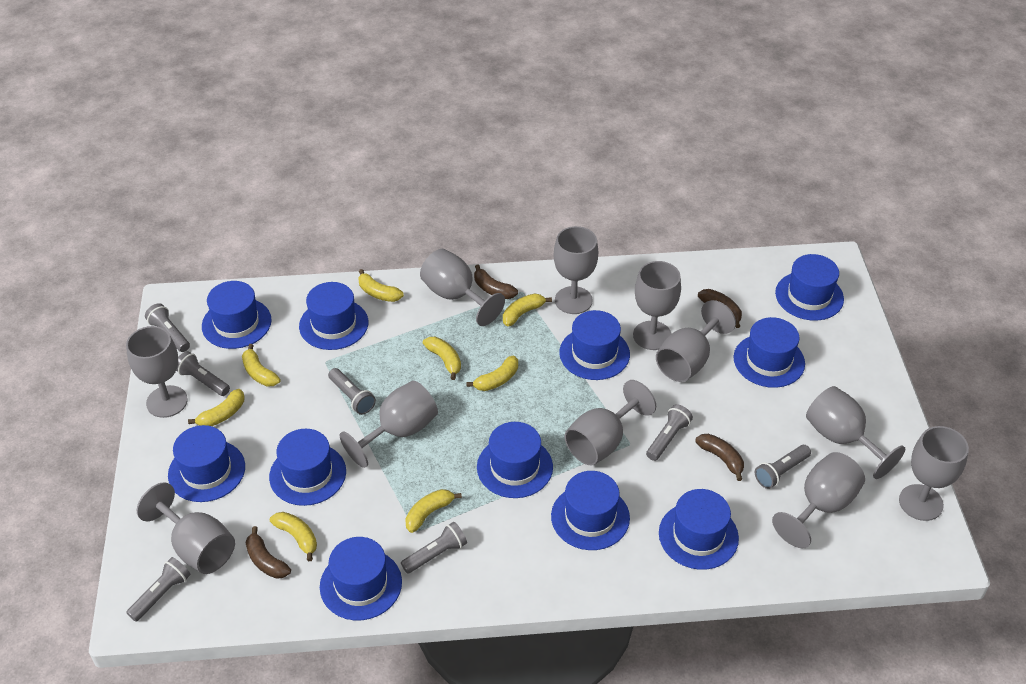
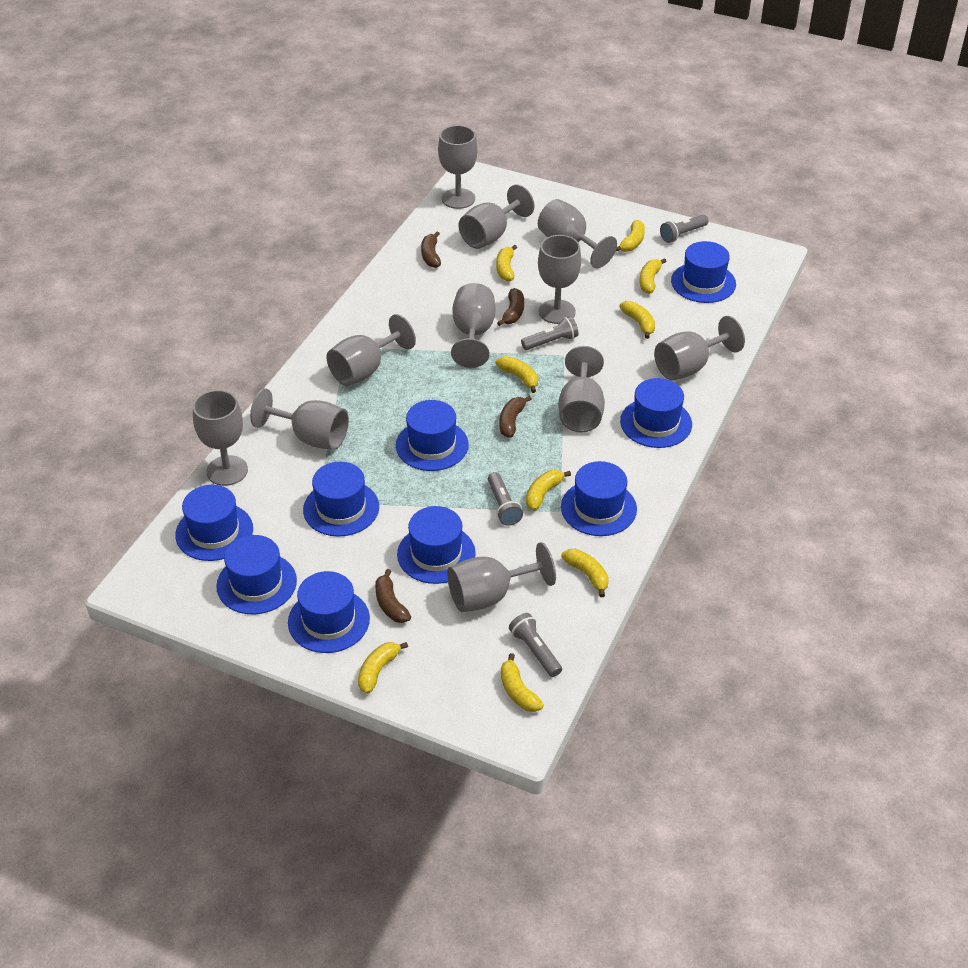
blue hat: [168,425,245,502] [202,281,272,349] [269,429,346,506] [299,282,368,350] [320,537,402,620] [477,422,553,498] [551,471,630,550] [559,310,630,380] [659,489,739,570] [734,317,805,388] [775,254,844,321] = 11 -> [175,485,253,561] [216,535,297,614] [288,571,370,653] [303,461,379,537] [396,400,469,471] [397,506,476,584] [561,461,637,536] [620,378,692,448] [671,241,736,303] = 9
grey flashlight: [126,557,190,622] [145,303,190,352] [176,351,230,396] [328,368,376,415] [401,522,467,574] [646,404,693,461] [755,445,811,489] = 7 -> [488,472,523,526] [509,613,562,677] [521,316,579,350] [660,215,709,243] = 4
yellow banana: [188,389,244,426] [242,344,280,387] [270,512,317,561] [358,269,404,302] [405,489,462,533] [423,337,461,380] [466,356,518,391] [503,293,552,326] = 8 -> [358,642,408,694] [496,245,517,282] [496,356,538,393] [501,653,544,712] [526,470,571,511] [561,549,609,597] [615,220,645,252] [619,301,655,339] [640,258,667,294] = 9

